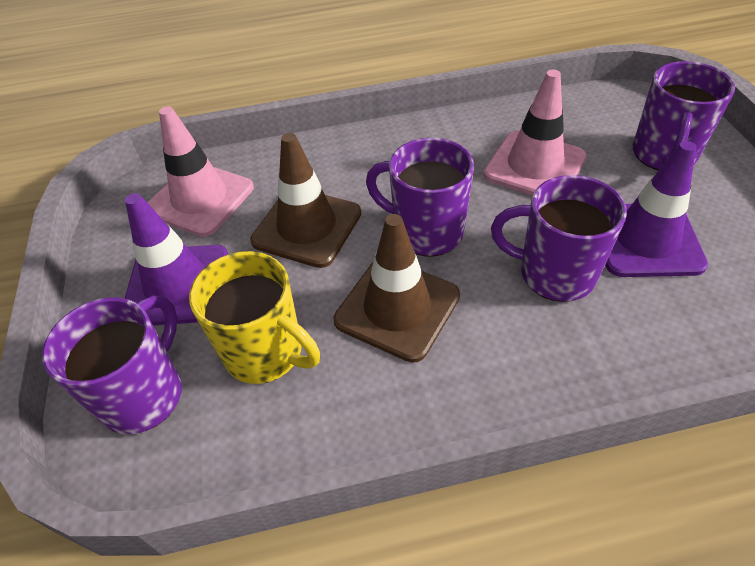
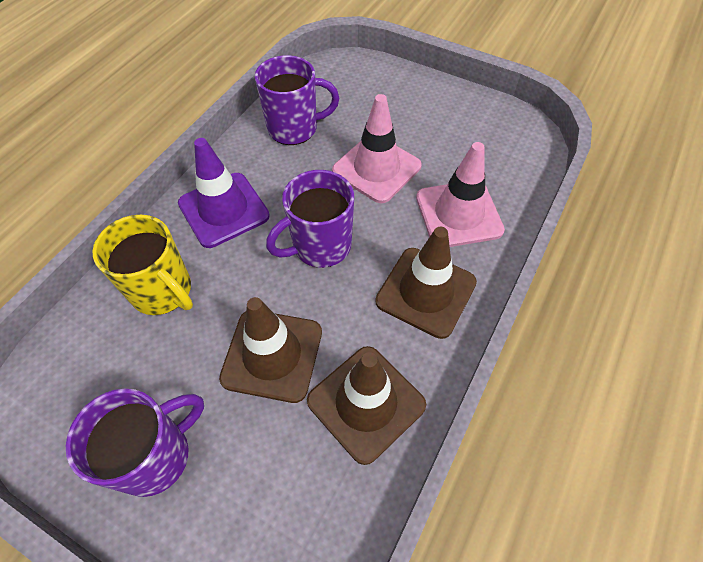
brown traffic cone: [250,133,361,268] [334,214,460,363] = 2 -> [219,297,322,403] [307,346,426,465] [375,227,477,339] = 3
purple mug: [42,296,182,434] [366,138,474,256] [491,175,627,302] [633,61,735,170] = 4 -> [66,389,204,497] [255,55,339,145] [266,170,354,268] = 3
purple traffic cone: [125,193,228,326] [605,141,708,277] = 2 -> [178,138,270,248] = 1

